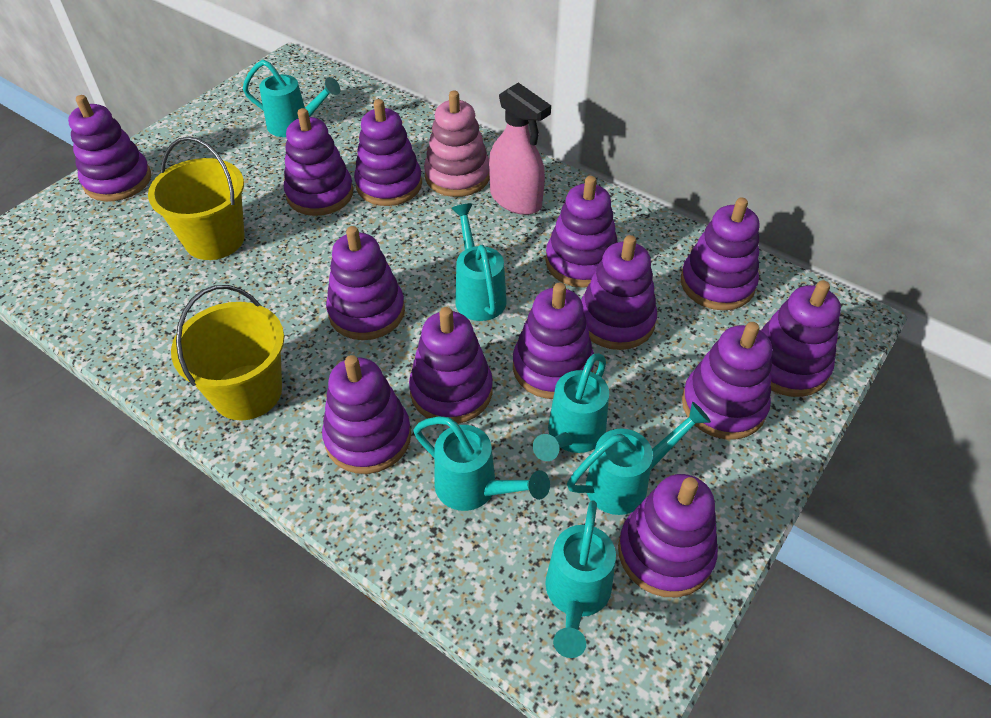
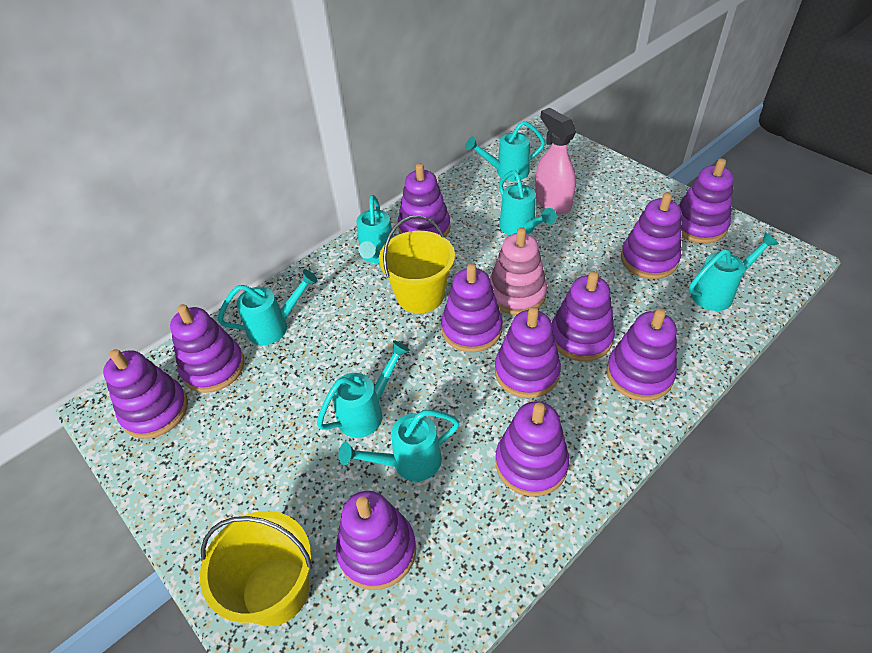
purple stacking toy: [68,95,151,202] [284,108,353,216] [322,355,411,474] [326,226,405,340] [354,99,422,206] [409,307,493,424] [513,283,594,399] [545,176,618,288] [581,235,657,350] [618,474,718,597] [681,197,759,310] [682,322,772,439] [761,280,841,397] = 13 -> [103,349,188,439] [170,304,245,393] [336,491,416,590] [398,163,451,237] [441,263,503,352] [495,307,561,398] [495,401,569,496] [552,271,615,361] [606,308,677,401] [621,192,681,279] [679,158,734,243] = 11
turquoise watering can: [243,60,340,137] [414,416,550,511] [451,203,507,321] [533,353,609,461] [545,500,616,658] [567,402,711,515] = 6 -> [218,269,318,345] [317,340,410,438] [338,410,460,481] [357,195,394,263] [465,121,545,181] [499,171,557,235] [688,232,779,311] = 7

